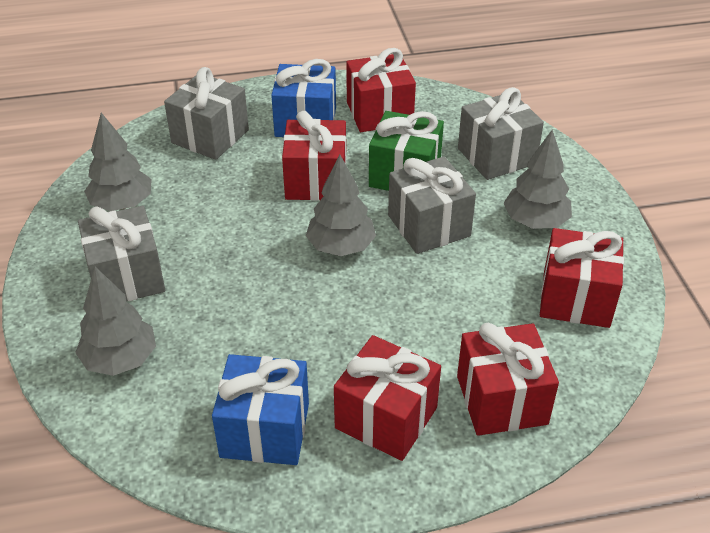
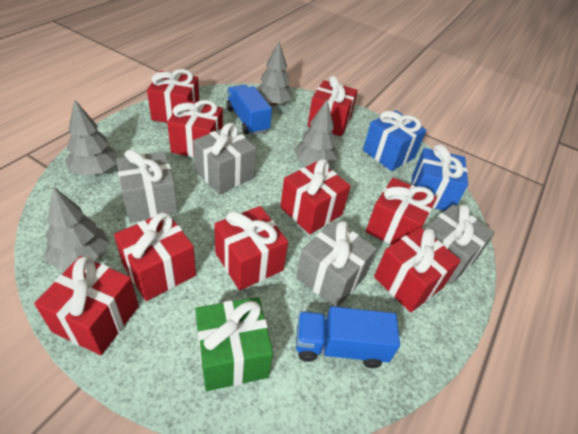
blue truck: none = 0 -> [226,85,272,135] [296,306,400,368] = 2
red gift: [282,111,346,201] [334,335,441,461] [346,48,416,132] [457,323,559,436] [540,228,624,328] = 5 -> [34,256,139,355] [114,212,196,301] [147,69,199,123] [167,100,223,158] [214,206,288,290] [280,159,351,234] [308,76,358,136] [366,178,437,245] [374,227,461,312] = 9

